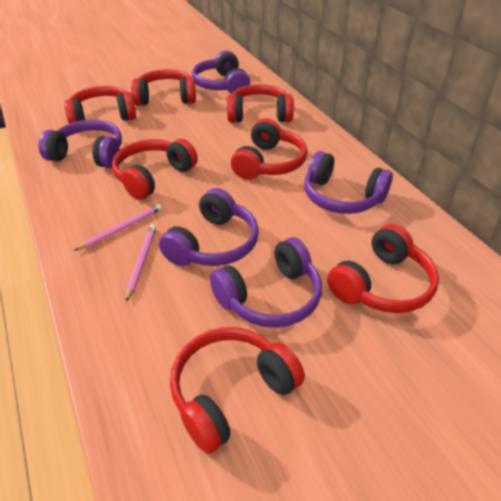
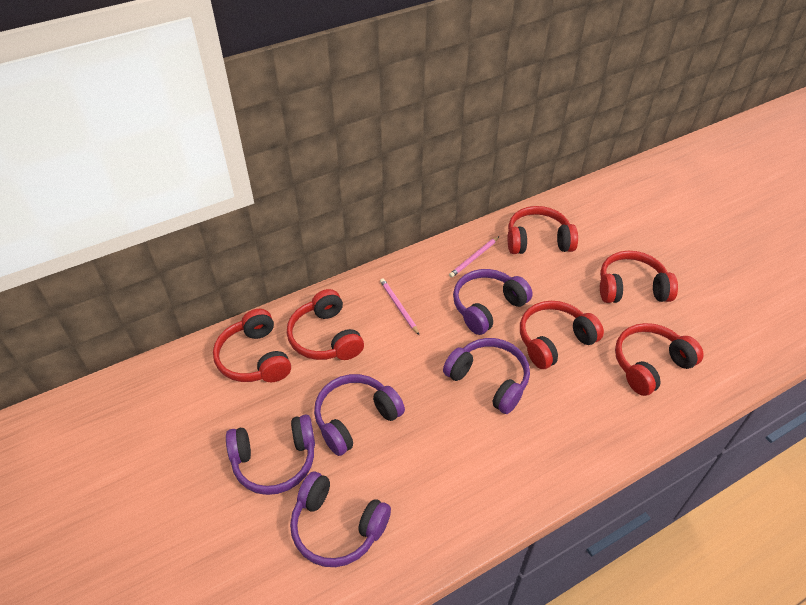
red headphones: [64,86,136,124] [112,139,198,200] [131,69,196,106] [170,327,305,454] [227,84,294,123] [231,118,308,180] [327,224,439,313] = 7 -> [213,309,291,382] [287,289,364,360] [508,206,578,254] [520,301,604,369] [600,251,678,303] [615,323,704,396] = 6

